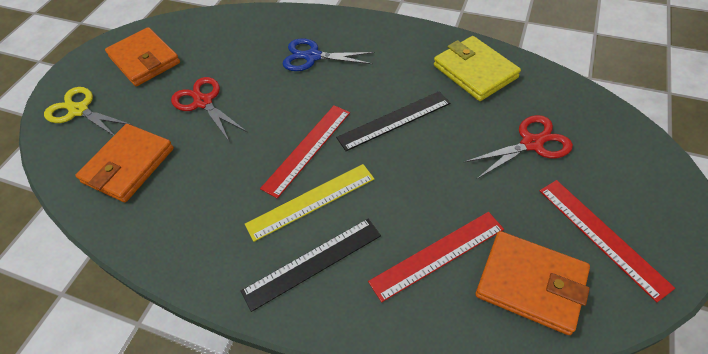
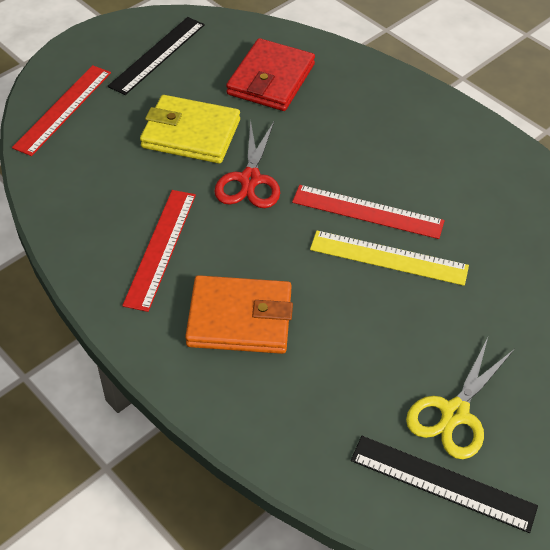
blue scissors: [282,39,375,71] = 1 -> none = 0
orange wallet: [75,124,174,202] [105,27,180,86] [475,231,590,335] = 3 -> [185,275,293,354] = 1
red scissors: [171,77,247,141] [464,115,573,179] = 2 -> [214,120,280,208] = 1
red wallet: none = 0 -> [226,38,315,111] = 1

